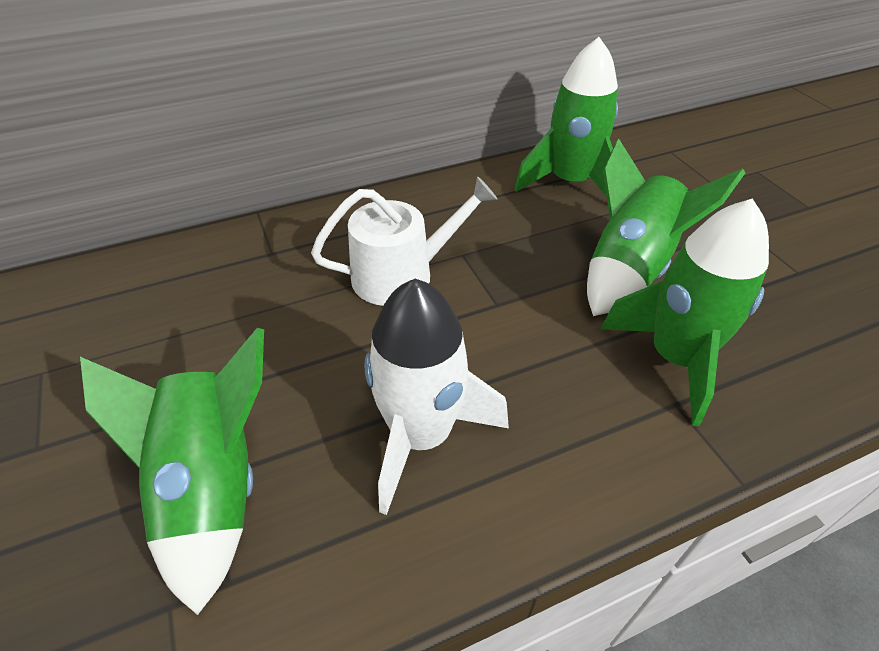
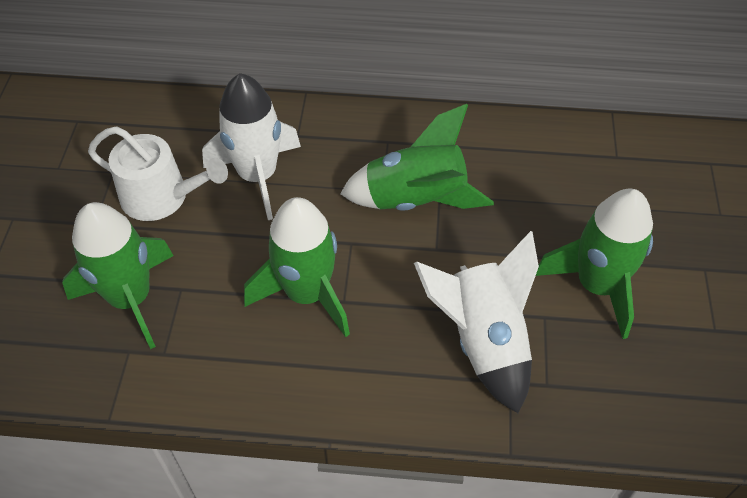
white rocket: [365,279,509,515] = 1 -> [202,73,301,220] [414,231,539,413] = 2

